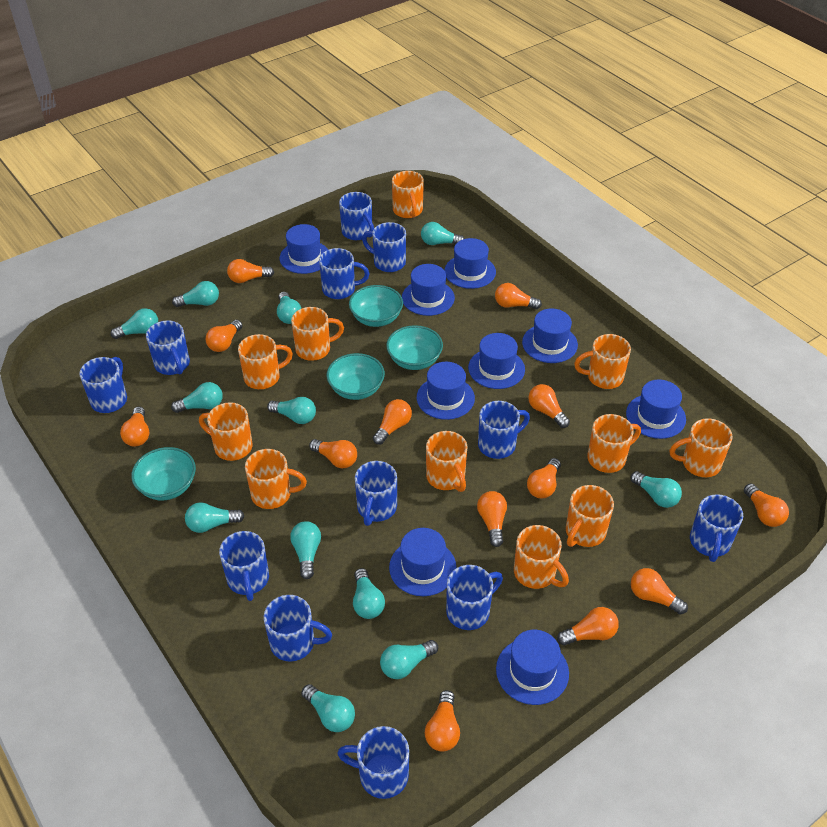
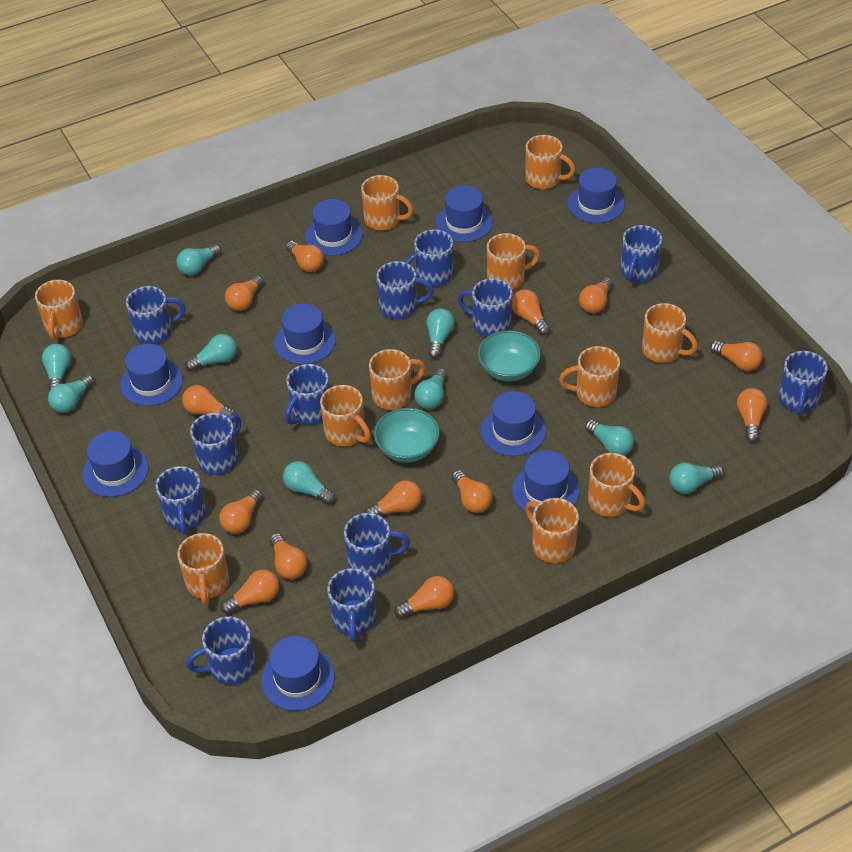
turquoise bowl: [131,447,196,500] [326,353,385,400] [349,285,403,327] [386,325,443,370] = 4 -> [374,408,440,462] [478,330,541,381] = 2
turquoise light bulb: [111,308,158,339] [171,382,223,413] [172,281,219,307] [185,502,244,533] [267,397,316,424] [277,292,301,324] [290,521,321,579] [301,684,355,732] [353,568,385,619] [380,640,438,679] [421,222,465,245] [630,471,682,508] = 12 -> [42,344,71,392] [48,375,94,413] [176,244,221,275] [185,334,237,371] [283,461,336,504] [414,368,447,409] [426,308,455,358] [585,420,634,456] [669,463,724,494] = 9

